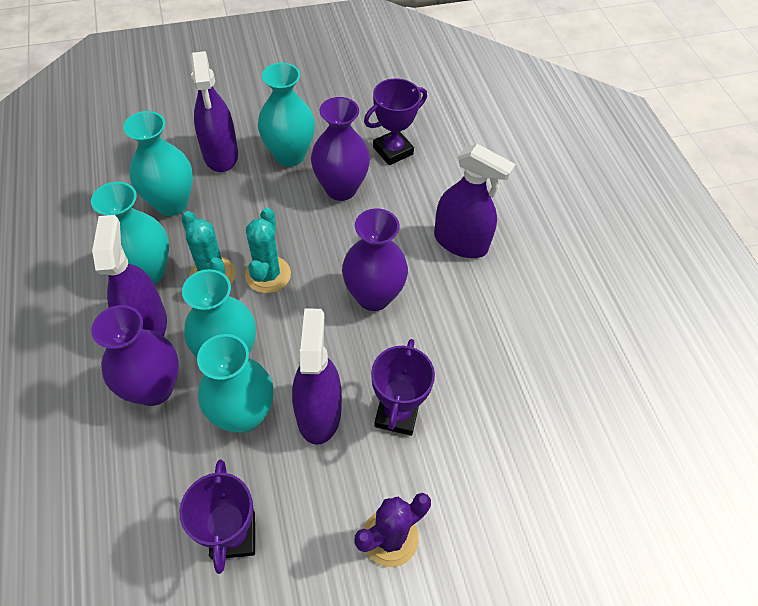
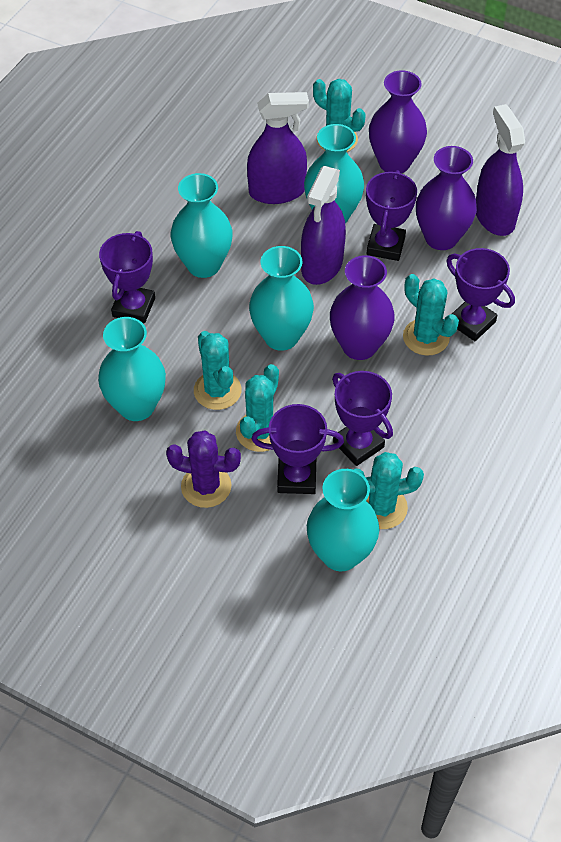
purple spray bottle: [92,215,167,336] [190,51,238,172] [292,308,342,445] [434,144,516,258] = 4 -> [247,92,309,204] [301,166,346,285] [476,104,525,236] = 3
purple trophy: [179,459,255,574] [364,78,427,165] [371,339,435,436] = 3 -> [99,231,155,324] [251,404,344,494] [332,371,393,466] [366,170,417,261] [446,248,515,341] = 5
turquoise cactus: [181,211,236,284] [245,208,291,293] = 2 -> [194,331,242,410] [236,364,279,452] [313,79,365,152] [353,452,424,529] [403,274,459,356] = 5

